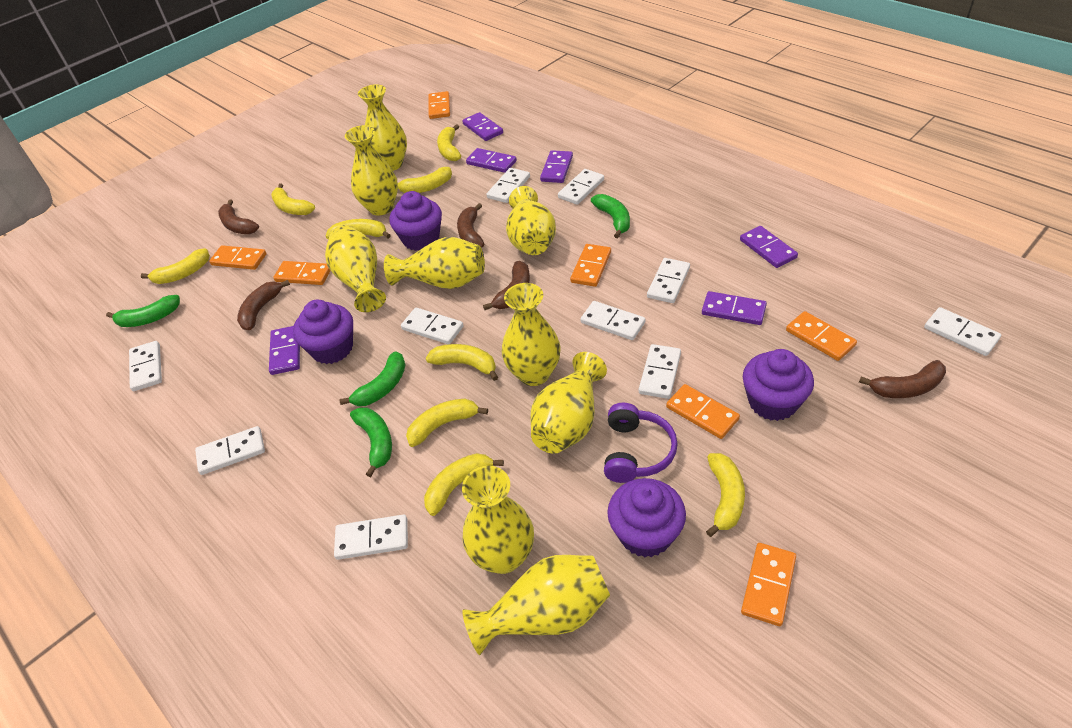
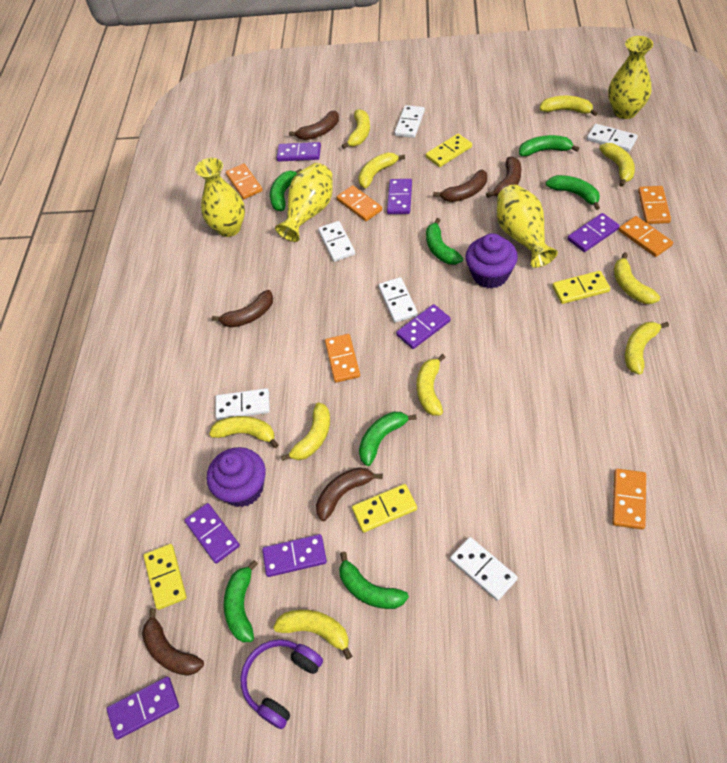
brown banana: [218,200,259,234] [237,280,290,330] [457,203,484,248] [483,261,530,310] [859,360,946,398] = 5 -> [142,608,204,676] [212,290,273,328] [289,110,339,140] [316,467,383,521] [433,170,487,202] [486,156,521,198] = 6
green banana: [106,295,180,327] [340,351,406,406] [350,407,392,477] [591,194,630,238] = 4 -> [224,560,258,642] [270,169,302,211] [339,552,409,609] [359,412,417,466] [426,218,463,265] [519,135,579,156] [546,175,600,210] = 7
orange domino: [209,245,267,270] [273,261,331,285] [428,91,450,119] [570,244,611,287] [666,384,740,439] [741,543,796,626] [786,311,857,361] = 7 -> [226,164,262,199] [325,334,360,383] [337,185,382,221] [612,469,646,530] [619,216,673,257] [638,186,671,224] = 6
purple cupcake: [293,300,353,364] [389,191,442,251] [607,478,686,558] [743,349,814,421] = 4 -> [207,447,266,507] [466,233,518,289] = 2
purple domino: [269,326,300,375] [462,112,503,141] [466,148,517,173] [540,150,573,183] [702,291,767,325] [740,226,798,268] = 6 -> [106,676,179,740] [184,503,240,564] [262,534,327,577] [277,142,321,161] [387,179,412,214] [396,304,451,349] [567,213,620,252] = 7
white domino: [129,341,162,391] [195,426,265,475] [334,514,408,560] [401,307,464,344] [487,168,530,203] [558,169,604,205] [581,301,645,340] [639,344,681,399] [647,258,690,303] [924,307,1001,356] = 10 -> [215,388,270,420] [318,221,355,262] [378,277,418,323] [395,105,425,138] [450,537,518,601] [587,124,638,152] = 6
yellow banana: [141,248,210,284] [271,183,315,215] [326,219,391,239] [398,167,452,193] [406,399,488,447] [424,453,504,516] [426,344,498,381] [437,124,461,161] [706,453,745,537] = 9 -> [209,416,278,448] [273,610,352,659] [281,402,330,461] [342,109,370,149] [358,153,405,188] [417,354,446,416] [539,96,598,116] [599,143,635,187] [614,252,660,304] [625,322,669,375] = 10
yellow domino: none = 0 -> [143,544,187,610] [352,484,417,532] [426,134,472,167] [552,271,610,304] = 4
yellow vase: [325,225,386,312] [345,125,398,216] [358,84,407,171] [384,237,485,289] [462,466,534,574] [462,555,610,655] [501,283,561,386] [506,186,556,255] [530,352,607,454] = 9 -> [195,158,245,237] [275,163,333,242] [497,184,558,268] [608,36,654,119] = 4

